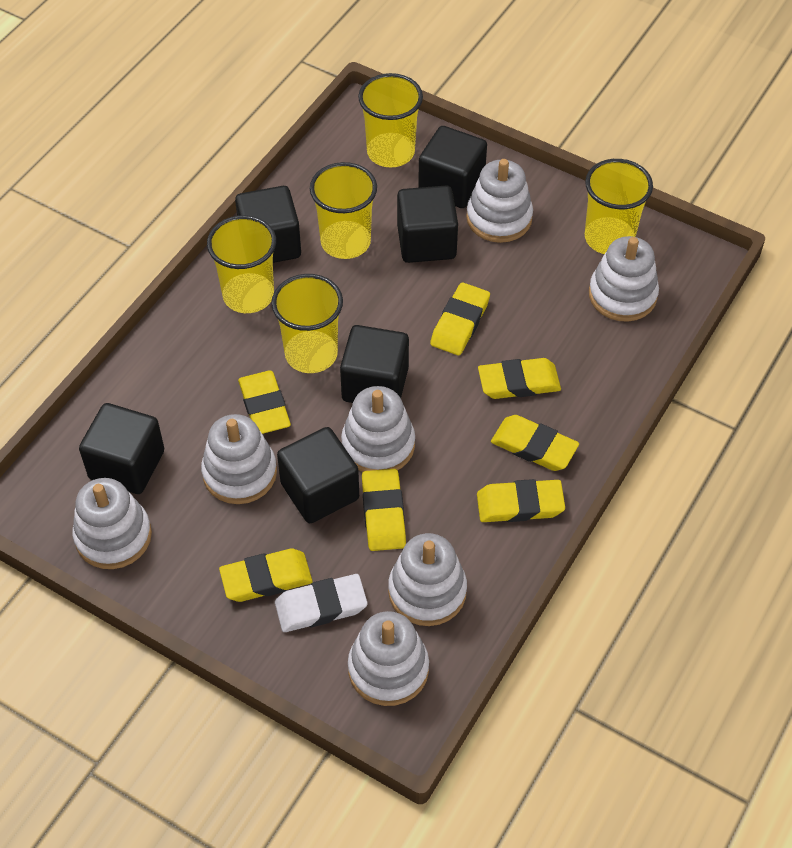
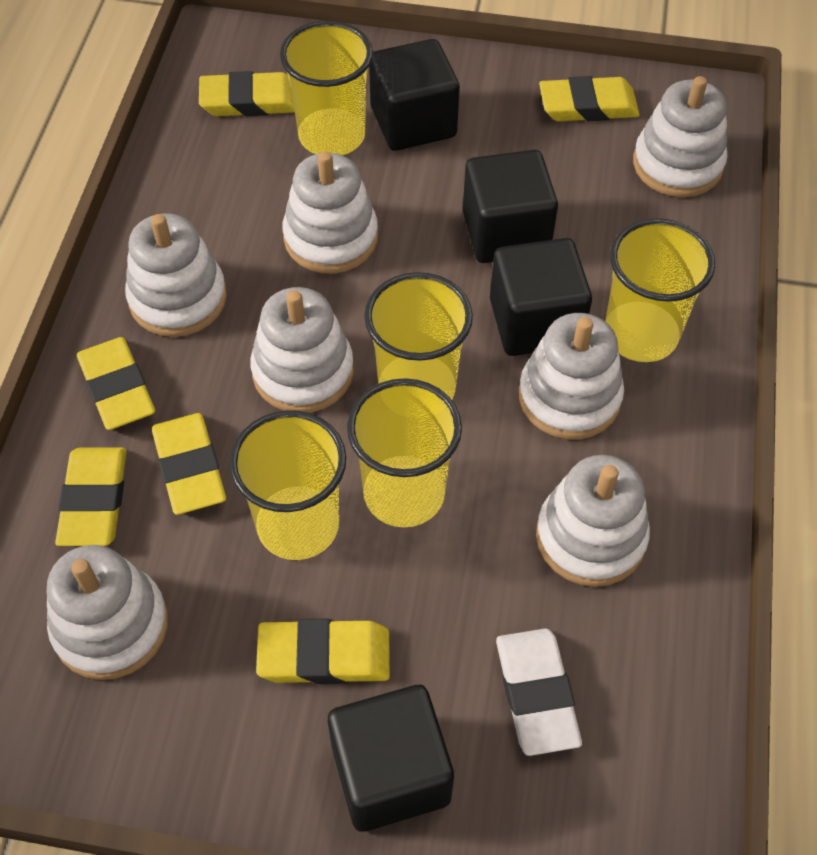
black cube: [79,403,164,494] [235,186,301,263] [277,427,359,523] [340,325,409,403] [397,186,458,263] [418,126,487,208] = 6 -> [328,685,454,832] [369,39,460,151] [463,150,558,263] [490,238,592,356] = 4
yellow eraser: [219,549,313,602] [238,371,291,434] [362,469,406,551] [430,282,490,355] [477,479,565,522] [478,358,561,399] [491,415,579,471] = 7 -> [55,447,126,546] [77,337,155,430] [152,413,226,515] [199,71,295,116] [256,619,390,684] [539,76,640,121] = 6

